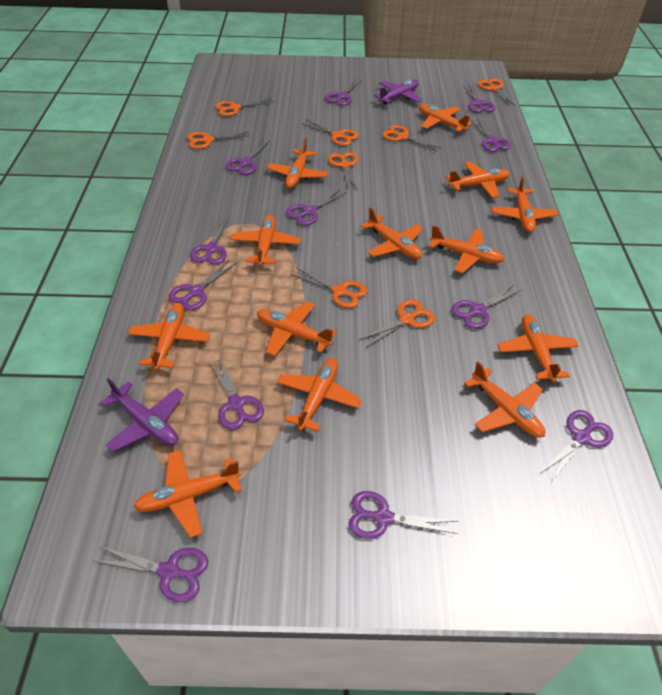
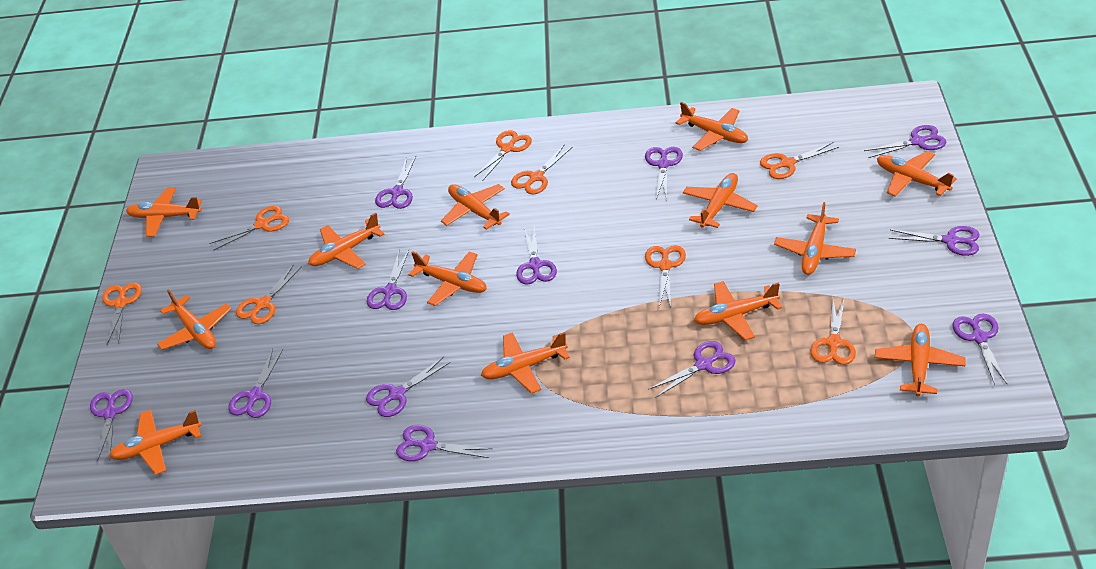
purple plane: [100,378,184,452] [374,79,422,104] = 2 -> none = 0

